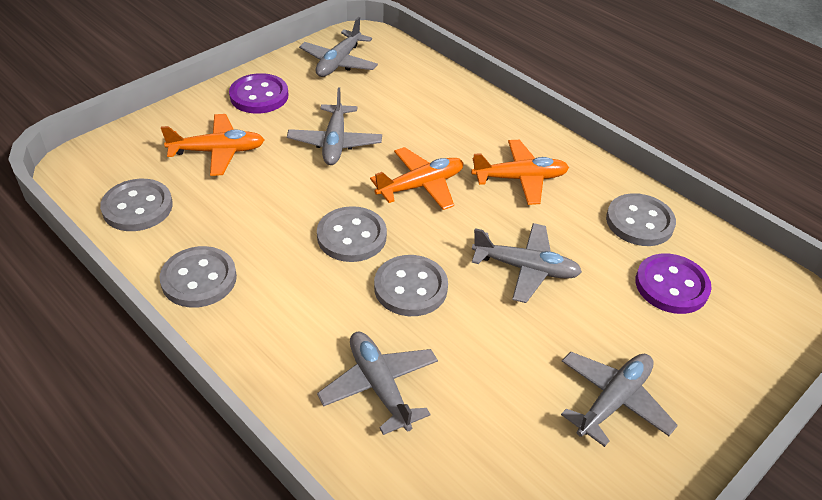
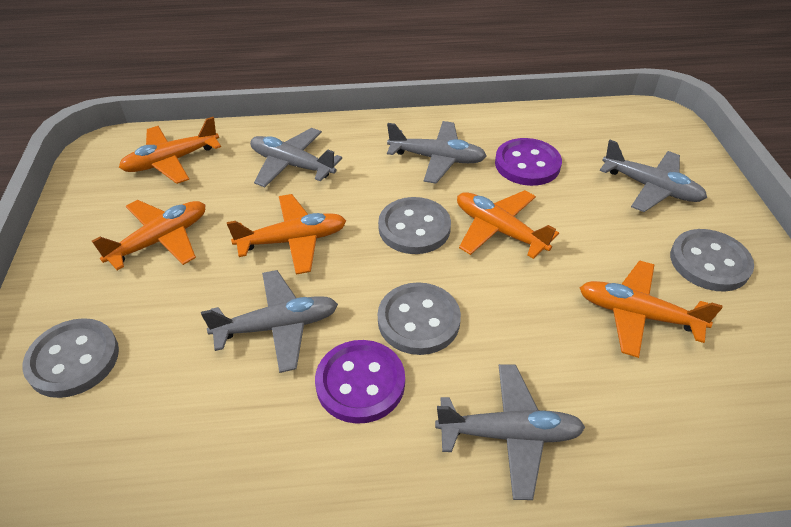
grey button: [100,179,173,231] [159,246,237,308] [317,206,387,262] [374,255,448,316] [606,193,676,246] = 5 -> [22,318,119,398] [378,197,451,254] [378,282,461,355] [670,229,754,292] = 4
orange plane: [161,114,264,176] [370,147,464,210] [471,140,569,205] = 3 -> [92,200,206,270] [119,117,221,184] [227,194,346,275] [457,190,559,259] [579,260,723,358] = 5

